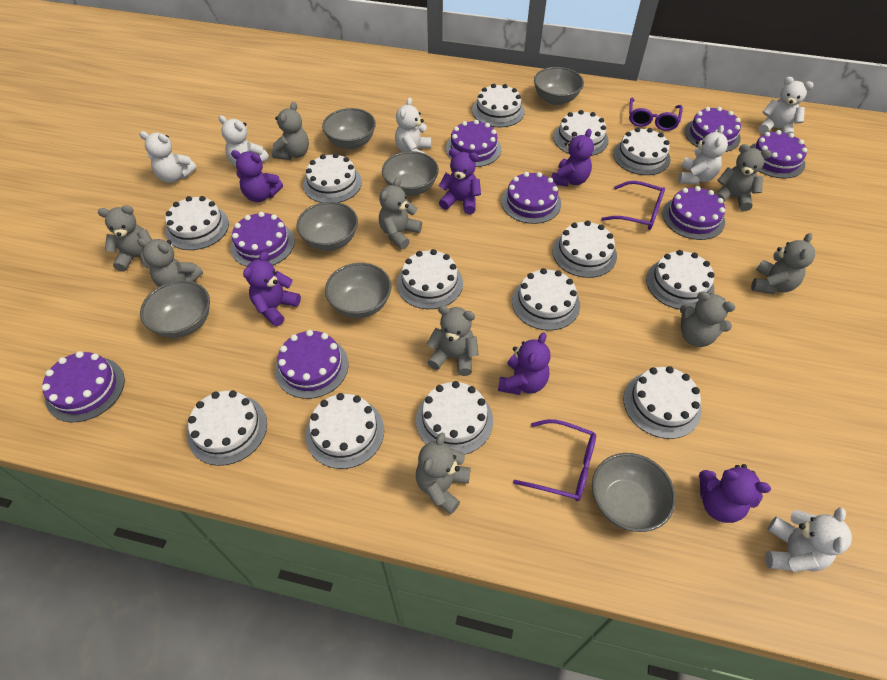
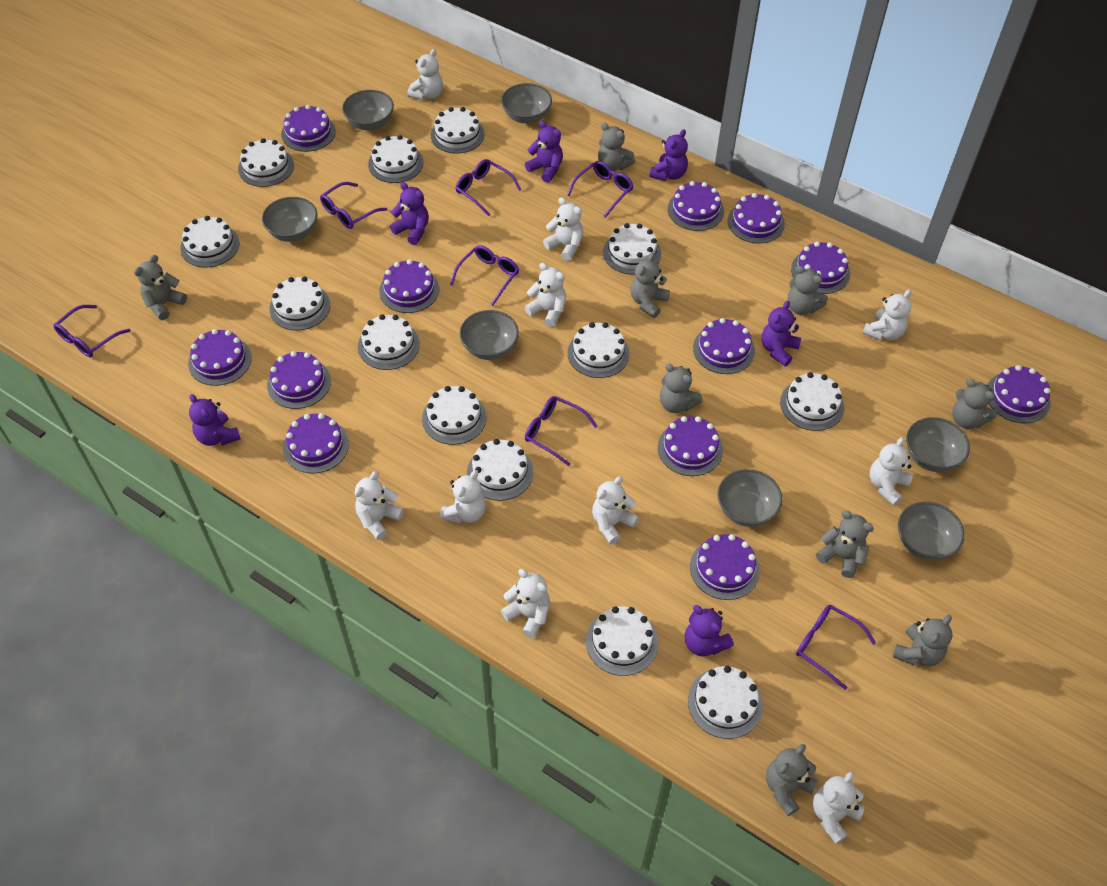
purple cake: [42,351,125,422] [230,212,295,267] [275,330,349,399] [446,120,501,167] [501,172,561,224] [662,186,725,240] [684,107,741,152] [750,130,807,179] = 8 -> [188,329,251,386] [267,351,331,409] [281,105,336,152] [283,413,349,474] [379,259,439,313] [658,416,723,476] [668,181,724,231] [690,534,760,600] [693,318,755,374] [728,193,785,243] [791,242,850,294] [988,365,1050,424] = 12
purple glasses: [513,419,596,501] [601,181,665,230] [629,97,683,131] = 3 -> [54,305,131,357] [320,182,388,229] [450,245,519,306] [456,159,521,216] [525,396,598,466] [567,161,634,218] [796,605,876,690] = 7
white teddy bear: [139,131,197,183] [219,115,269,167] [395,97,431,154] [678,125,728,185] [758,77,814,134] [765,507,852,572] = 6 -> [355,471,404,540] [407,49,443,100] [440,470,486,523] [501,569,550,638] [525,263,566,327] [543,197,583,261] [592,476,639,544] [812,772,865,844] [862,289,912,340] [870,437,913,506] = 10

